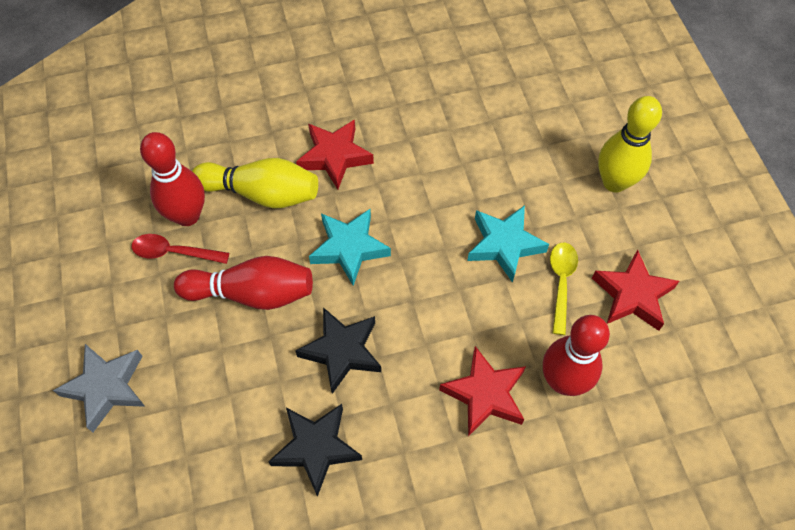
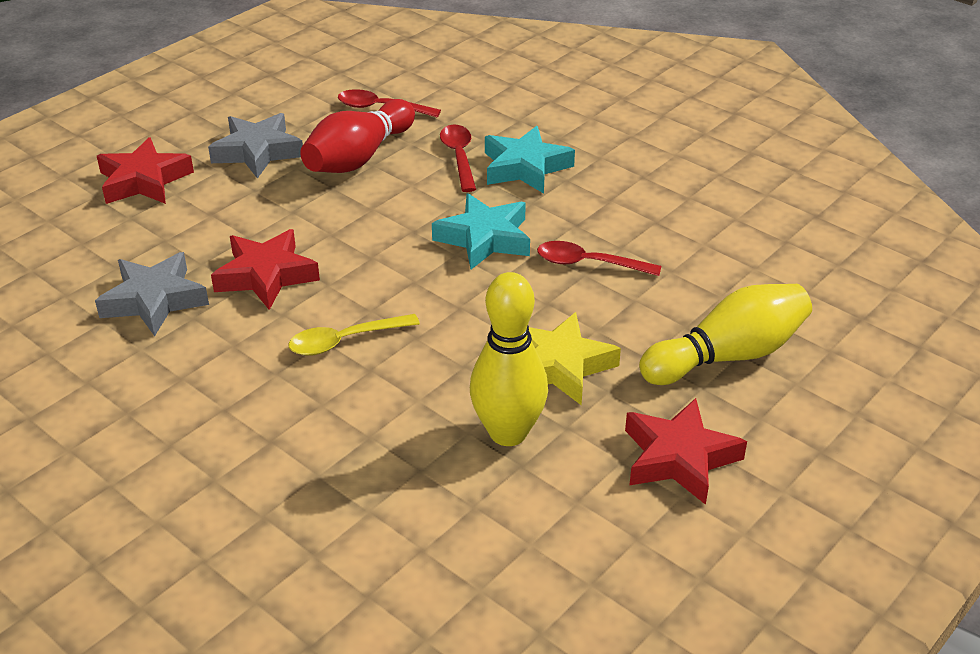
black star: [268,404,362,497] [295,307,381,394] = 2 -> none = 0
grey star: [53,344,145,432] = 1 -> [95,252,209,336] [208,113,303,179] = 2
red bowling pin: [140,132,205,226] [174,256,313,310] [543,315,610,396] = 3 -> [300,99,415,173] = 1
red spoon: [131,234,229,264] = 1 -> [338,89,441,117] [440,125,476,192] [537,241,661,276] = 3
yellow star: none = 0 -> [529,312,621,405] = 1

